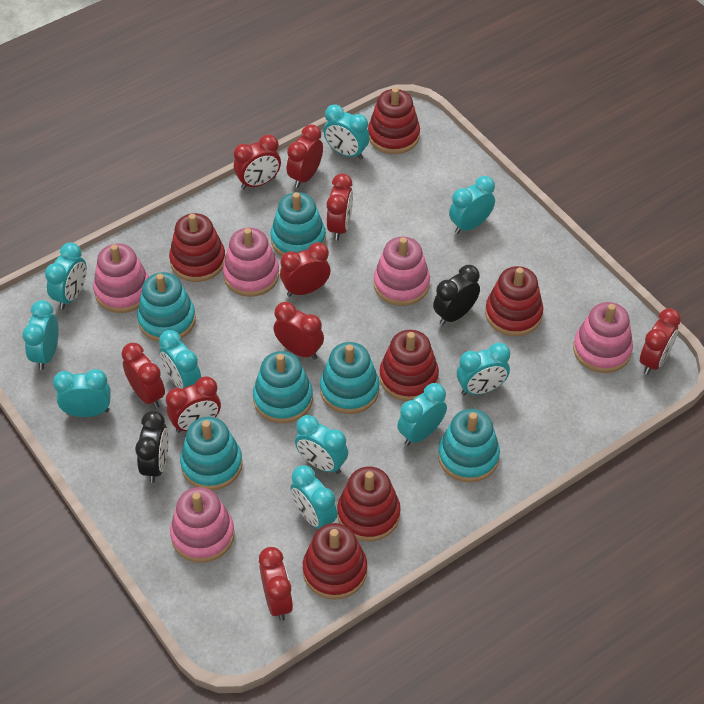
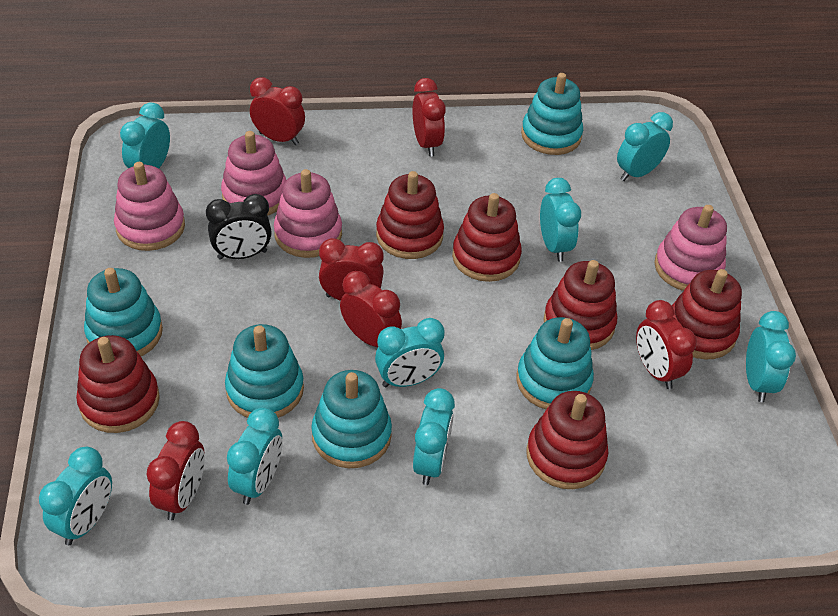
black clock: [135,411,169,483] [433,265,480,325] = 2 -> [206,194,272,260] = 1
pink stacking toy: [93,244,149,313] [170,487,235,563] [223,228,279,297] [374,237,430,306] [573,302,633,373] = 5 -> [114,162,185,251] [221,131,286,216] [274,169,342,258] [654,205,727,291] = 4
red clock: [121,343,165,408] [166,376,221,433] [234,134,281,189] [259,547,293,621] [273,302,324,360] [280,242,330,297] [287,124,323,188] [327,173,353,240] [640,308,681,375] = 9 -> [146,421,205,521] [250,77,305,145] [319,238,384,301] [340,271,402,347] [412,78,446,157] [636,300,697,389] = 6
turquoise clock: [22,300,59,370] [45,242,87,309] [53,369,111,417] [159,330,201,389] [291,465,338,529] [295,415,348,474] [324,104,370,160] [397,383,447,446] [449,176,495,234] [457,342,510,395] = 10 -> [39,447,112,545] [120,103,170,168] [227,407,282,505] [375,318,445,387] [413,388,455,485] [540,178,581,262] [617,112,673,181] [746,311,796,402] = 8
turquoise stacking toy: [137,272,196,342] [180,417,243,491] [253,351,313,423] [271,192,326,256] [320,342,379,414] [438,409,500,482] = 6 -> [84,268,163,356] [225,324,304,418] [311,370,392,468] [516,317,594,409] [521,73,583,155] = 5

